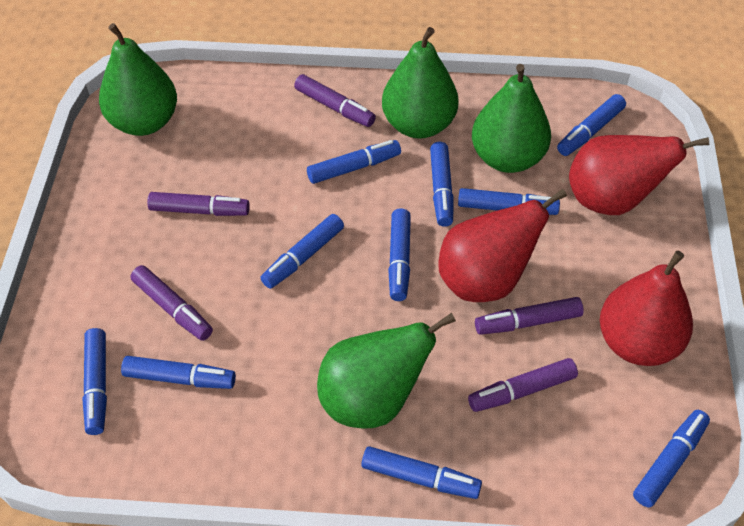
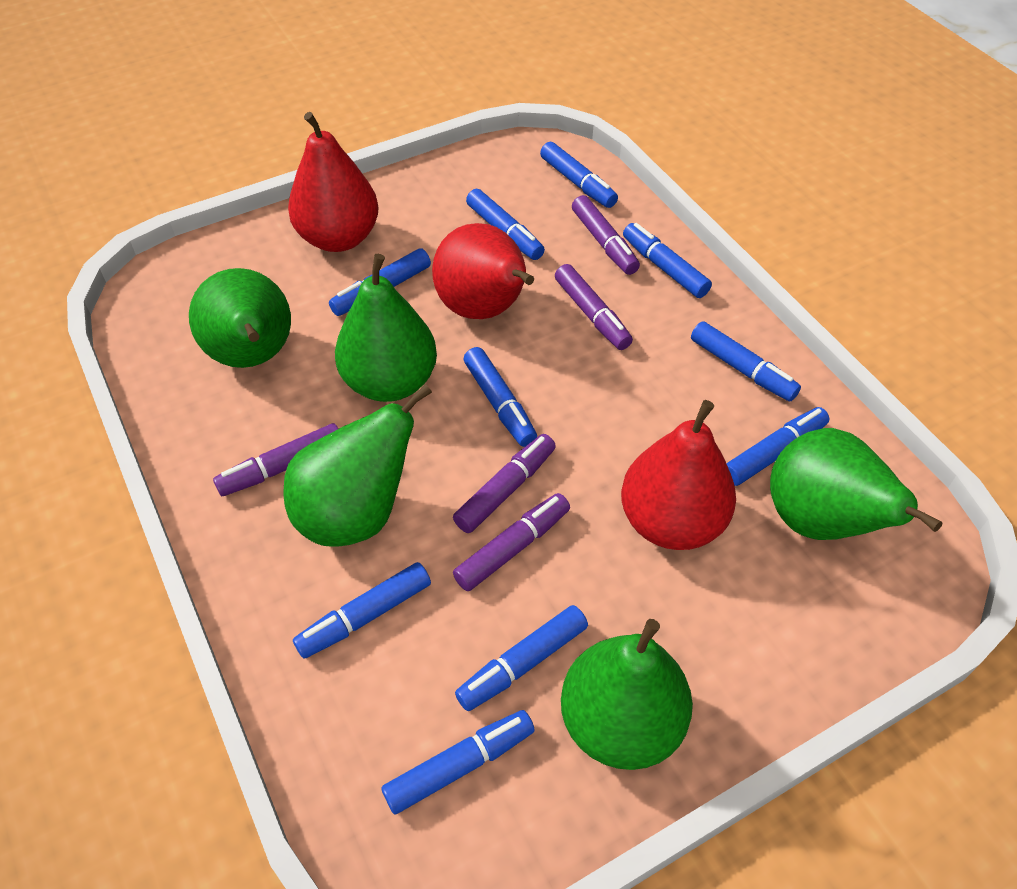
green pear: [99,23,177,136] [317,313,456,428] [382,27,459,139] [472,64,551,173] = 4 -> [189,268,291,368] [283,384,432,547] [335,254,437,402] [561,619,693,770] [770,428,943,540] = 5

